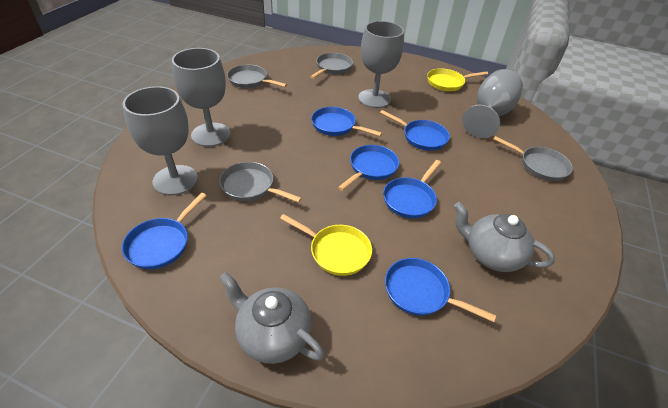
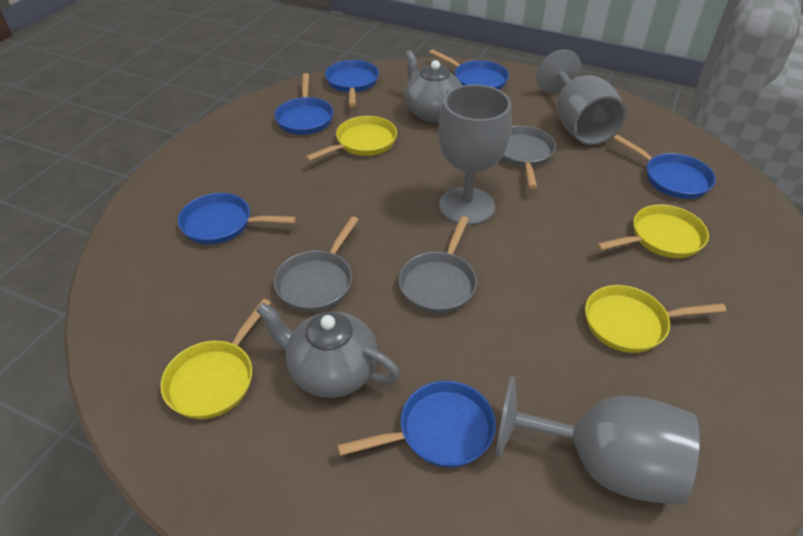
grey goblet: [122,86,198,195] [172,48,230,147] [358,21,404,108] [462,69,523,138] = 4 -> [438,84,512,225] [496,376,700,505] [536,50,626,145] = 3
grey pan: [219,162,302,203] [227,65,287,88] [310,53,353,79] [493,136,573,181] = 4 -> [274,216,359,312] [399,216,477,314] [501,126,556,189] = 3
yellow pan: [280,214,372,276] [427,68,488,91] = 2 -> [160,299,271,419] [305,116,397,161] [585,285,726,353] [597,204,709,258] = 4

